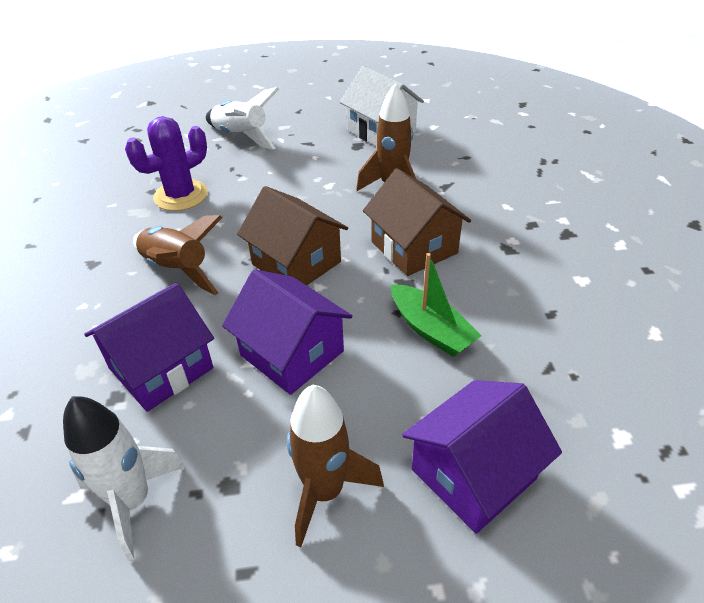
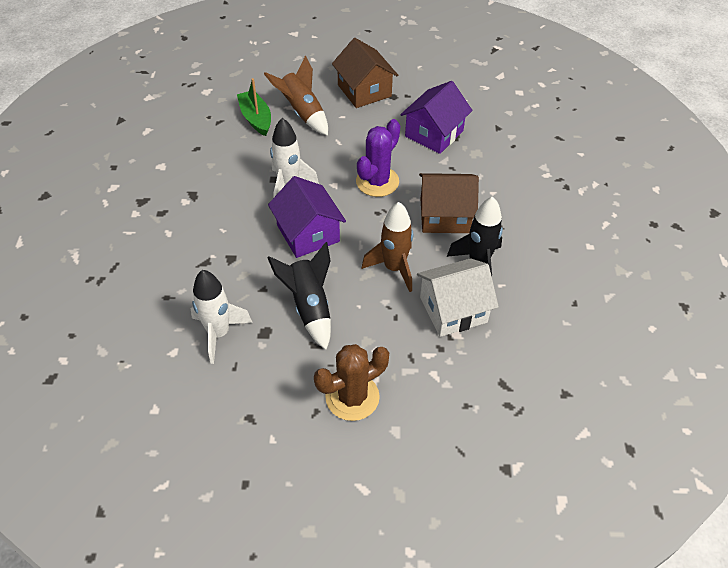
black rocket: none = 0 -> [267,242,331,350] [447,196,503,276] = 2
brown cactus: none = 0 -> [314,344,389,421] = 1
brown rocket: [133,215,223,295] [287,385,384,547] [356,83,416,191] = 3 -> [264,55,328,136] [362,202,413,292] = 2
purple house: [84,283,214,412] [222,269,352,395] [402,380,562,534] = 3 -> [268,176,346,258] [401,81,472,154] = 2

